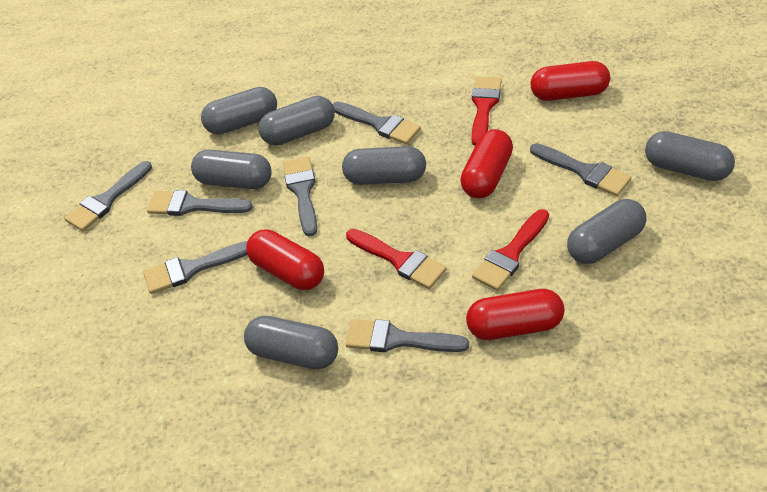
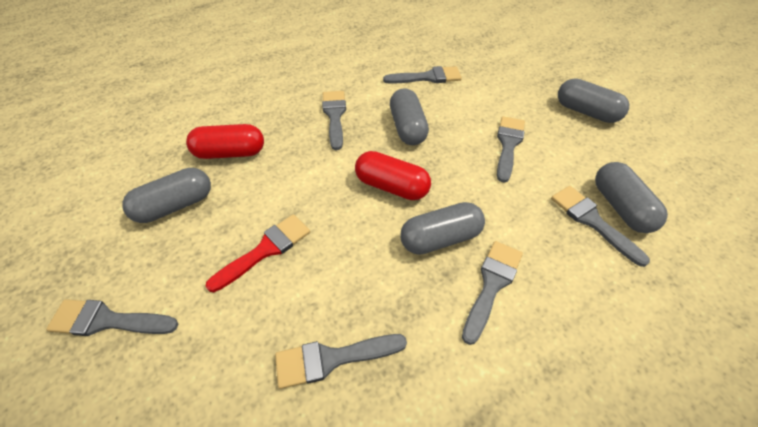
grey capsule: [191,150,272,189] [201,87,277,135] [244,316,338,369] [258,96,335,146] [342,146,426,185] [567,199,646,264] [645,131,735,181] = 7 -> [122,168,211,223] [390,88,429,145] [400,202,485,255] [558,78,629,123] [595,162,668,233] = 5
red brush: [346,229,447,289] [472,77,502,146] [472,209,549,291] = 3 -> [205,214,310,292] = 1
red capsule: [246,230,324,290] [460,129,513,198] [466,289,565,340] [531,61,610,101] = 4 -> [186,124,264,159] [355,151,431,200] = 2

